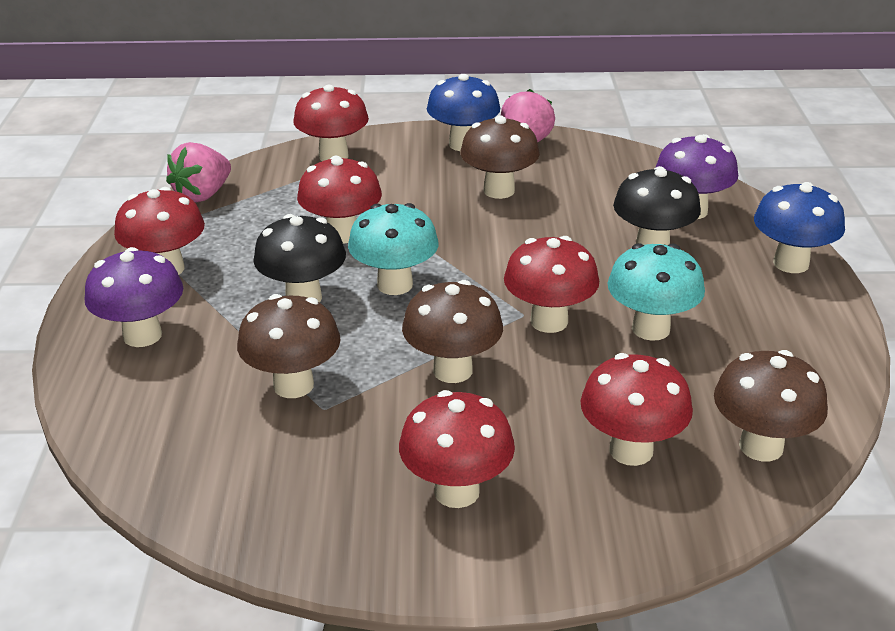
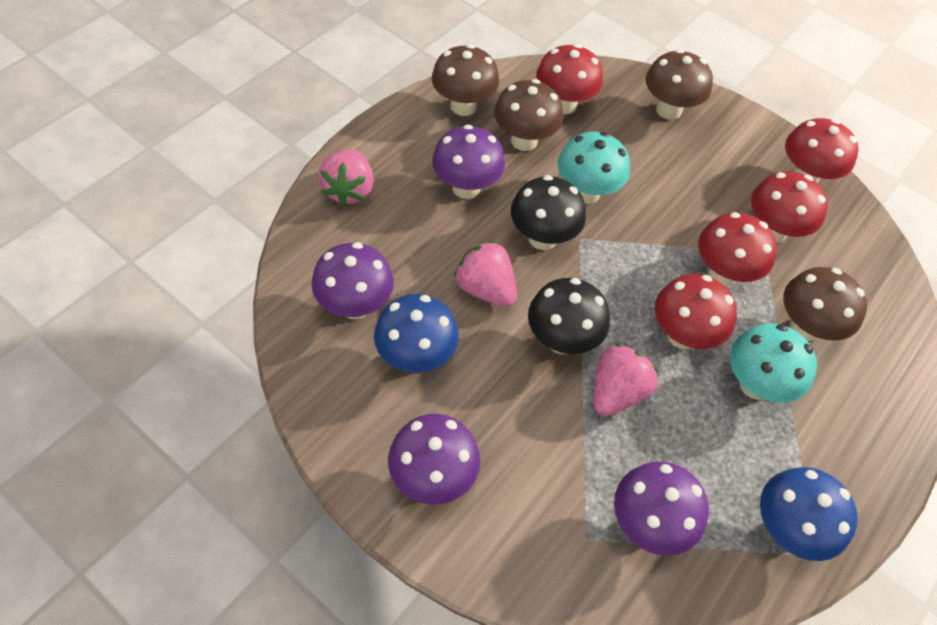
pink strawberry: [166,142,231,203] [501,89,555,143] = 2 -> [318,150,374,206] [454,241,517,307] [594,344,659,416] = 3
purple mushroom: [85,247,183,347] [655,134,738,219] = 2 -> [312,242,394,319] [388,414,480,505] [432,125,505,199] [614,462,709,556] = 4
red mushroom: [114,187,205,275] [293,85,369,161] [297,156,382,243] [399,390,515,508] [504,236,599,333] [581,353,693,466] = 6 -> [536,44,603,114] [655,274,737,349] [698,212,777,286] [751,171,828,243] [785,118,859,183] = 5

